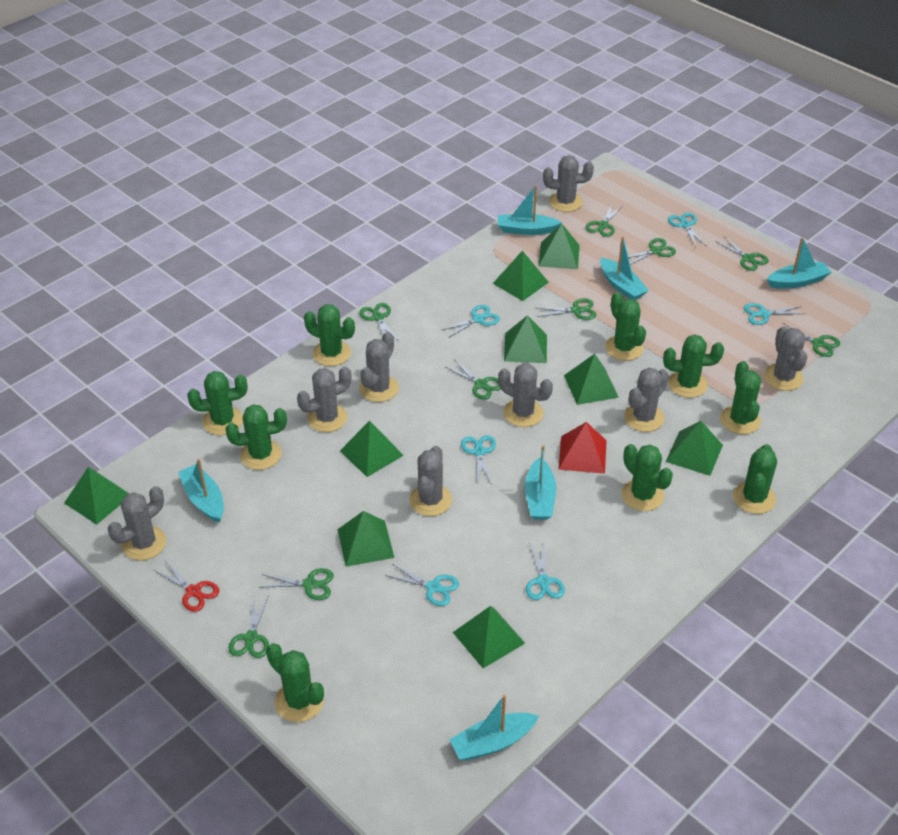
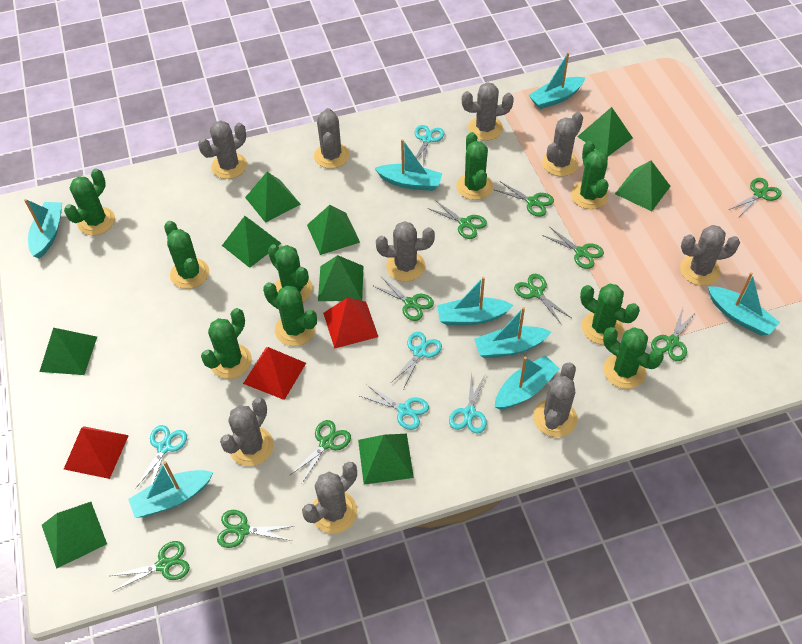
green scissors: [228,595,269,658] [259,568,334,600] [359,303,398,340] [446,360,501,399] [537,298,596,320] [586,204,622,237] [628,238,676,265] [715,237,769,271] [783,323,840,357] = 9 -> [110,541,190,591] [217,510,294,548] [290,420,351,483] [372,277,434,321] [428,200,487,239] [495,182,554,217] [514,274,571,324] [542,227,604,269] [651,308,696,361] [729,178,782,217] = 10
grey cactus: [108,486,166,560] [297,367,351,432] [359,332,399,402] [409,446,452,516] [498,363,553,427] [543,155,594,212] [624,368,669,432] [764,326,807,391] = 8 -> [198,120,247,179] [220,398,274,466] [302,462,357,534] [314,108,350,169] [376,221,435,282] [462,82,514,141] [533,362,577,437] [542,112,583,176] [680,225,740,286] = 9
red pyramid: [558,422,607,474] = 1 -> [64,426,129,479] [243,347,306,400] [323,297,378,349] = 3
red scissors: [154,562,219,612] = 1 -> none = 0
turquoise boat: [178,459,224,523] [449,695,539,761] [498,185,562,235] [525,445,556,520] [600,236,649,300] [767,237,832,289] = 6 -> [24,199,62,259] [128,461,213,518] [374,139,442,191] [437,277,514,325] [474,307,551,358] [495,355,560,410] [529,52,585,109] [708,272,780,336] = 8
turquoise scissors: [385,564,459,606] [442,305,500,338] [461,435,496,485] [526,543,565,600] [668,212,706,247] [744,303,805,325] = 6 -> [136,425,187,488] [360,384,429,430] [391,332,442,389] [415,125,444,167] [449,371,487,434] = 5

